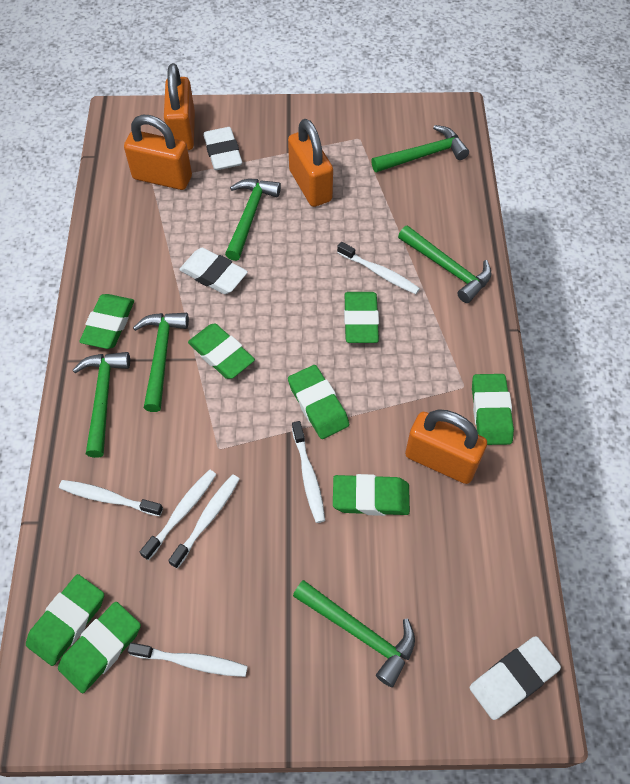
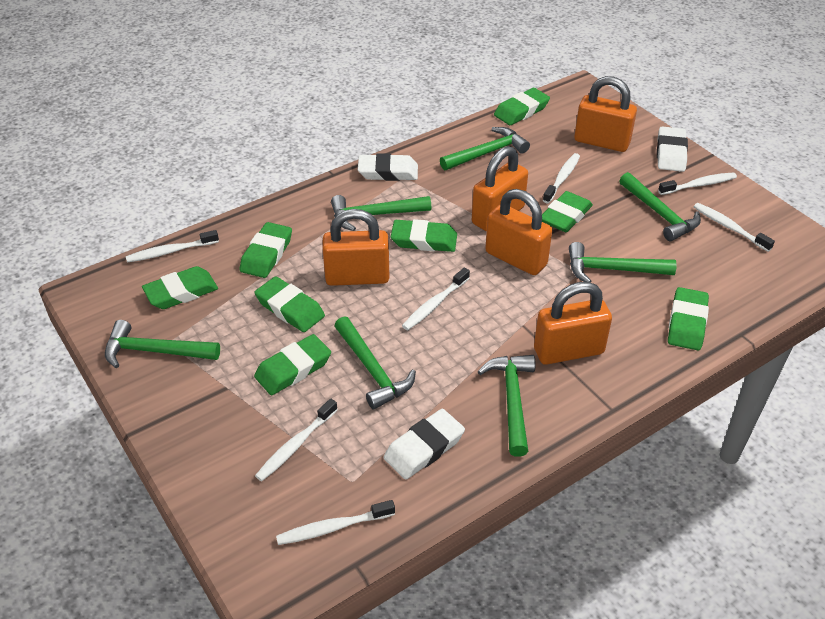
green hammer: [73,352,130,458] [133,313,189,412] [225,179,281,261] [293,580,415,687] [371,125,469,173] [398,225,491,303] = 6 -> [105,320,220,368] [331,195,431,231] [335,316,416,410] [440,127,530,170] [478,355,535,457] [569,242,677,283] [619,172,701,241] = 7
orange padlock: [124,115,192,190] [164,63,195,150] [288,119,333,207] [405,409,487,484] = 4 -> [322,209,390,286] [472,146,528,231] [485,189,552,275] [534,282,612,365] [574,76,637,152] = 5
white toothbrush: [59,480,163,516] [128,643,248,677] [140,469,217,560] [168,474,240,569] [292,421,325,523] [337,242,420,294] = 6 -> [126,230,219,263] [255,399,338,481] [276,500,395,545] [402,268,470,330] [543,153,580,203] [658,172,737,195] [694,203,775,252] = 7

